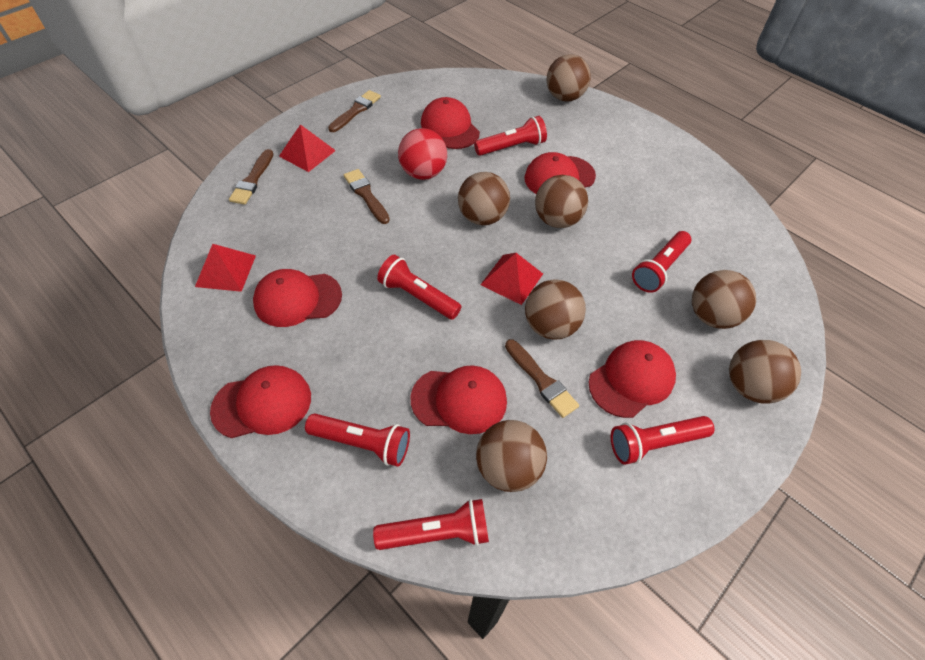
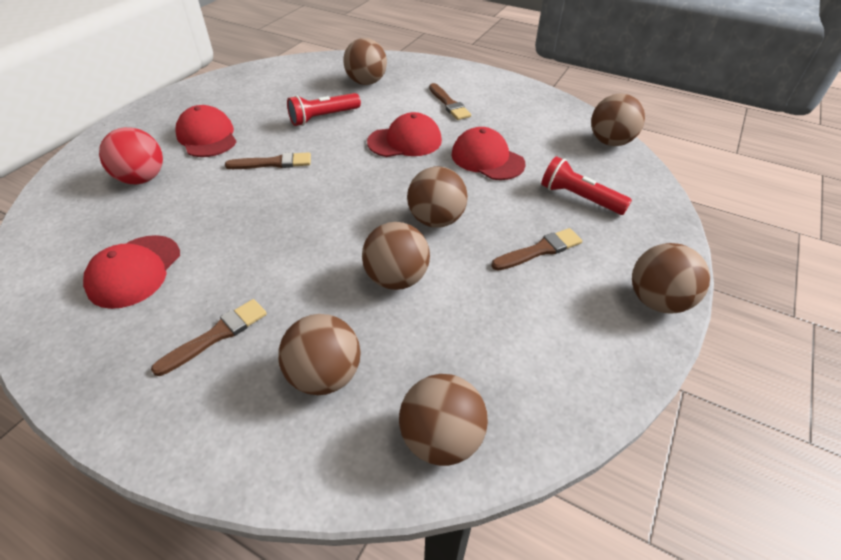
red cap: [210,365,311,438] [253,269,342,327] [410,365,507,434] [421,97,480,149] [524,152,596,194] [588,340,676,418] = 6 -> [83,235,180,309] [175,105,236,157] [367,112,442,157] [451,127,526,180] = 4
red flashlight: [305,413,410,467] [373,499,489,550] [377,255,462,320] [474,116,547,156] [611,416,714,465] [632,231,691,293] = 6 -> [287,93,361,126] [541,156,632,215] = 2
red pyramid: [195,244,256,292] [279,124,336,172] [480,253,543,305] = 3 -> none = 0

